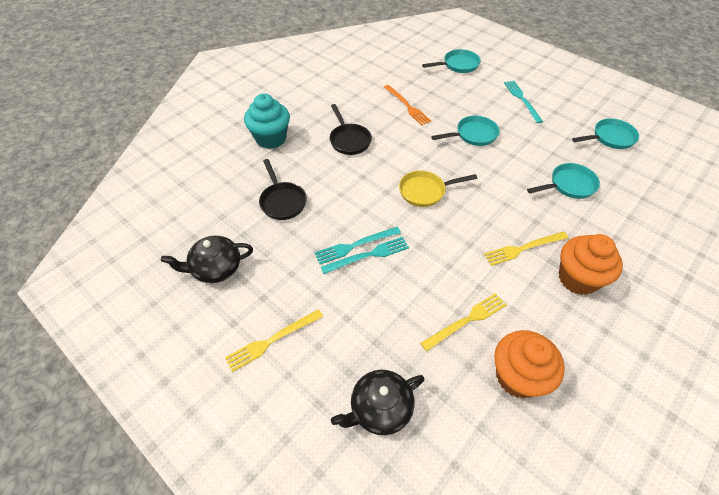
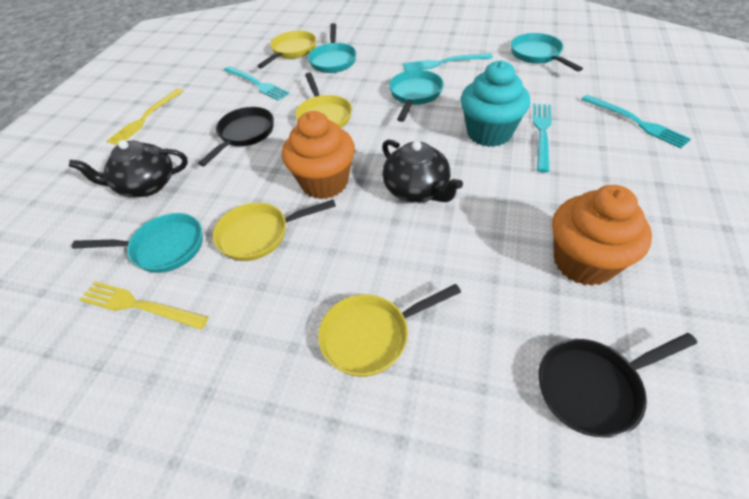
orange fork: [384,85,431,125] = 1 -> none = 0
turquoise fork: [314,227,401,264] [321,237,409,274] [504,81,543,123] = 3 -> [224,66,290,100] [403,53,493,71] [533,103,552,173] [581,95,691,148] = 4
yellow fork: [225,309,323,372] [420,293,506,351] [484,231,568,266] = 3 -> [80,282,209,330] [107,89,183,145] = 2
yellow pan: [399,170,477,207] = 1 -> [213,199,336,261] [257,31,316,68] [295,72,352,128] [318,284,461,377] = 4

